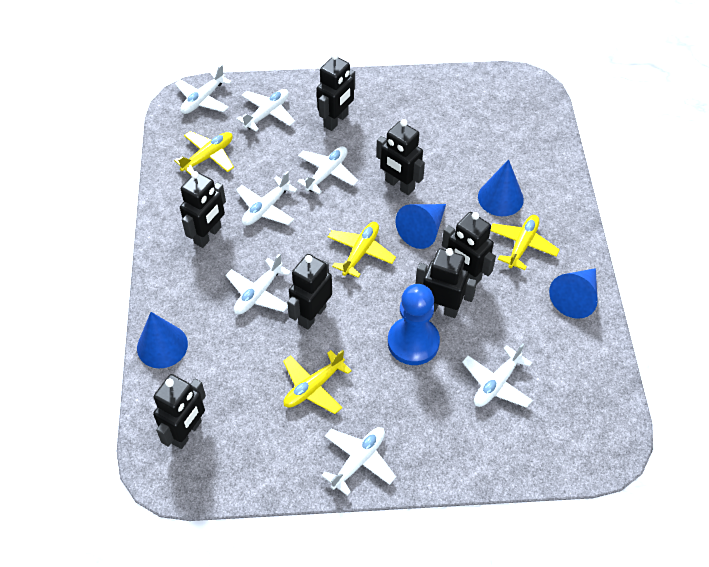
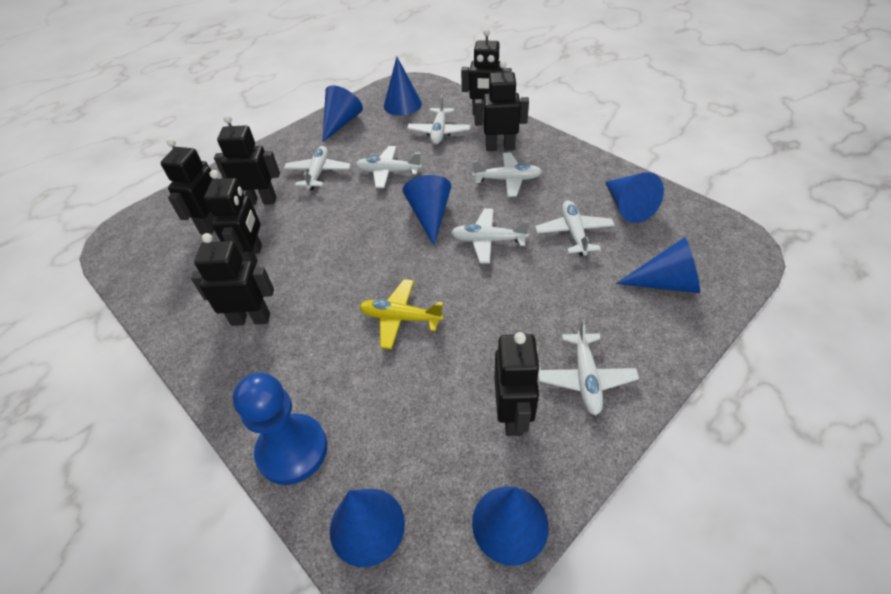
blue cone: [137,312,188,368] [395,204,446,249] [478,159,524,216] [549,268,598,319] = 4 -> [322,86,363,142] [330,489,405,567] [384,57,422,115] [403,175,451,245] [472,486,549,566] [605,172,664,223] [616,237,700,293] = 7
yellow plane: [174,131,234,175] [283,350,352,414] [328,222,396,278] [490,215,560,270] = 4 -> [359,279,444,349] = 1

